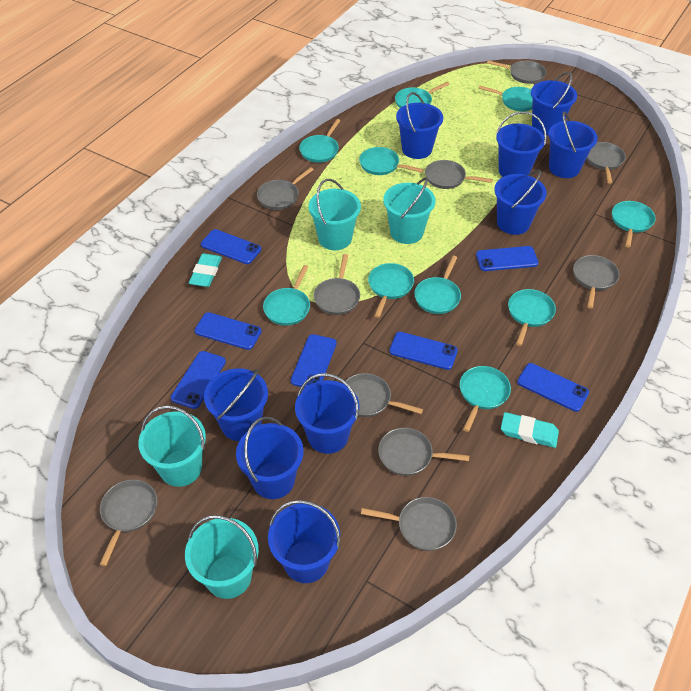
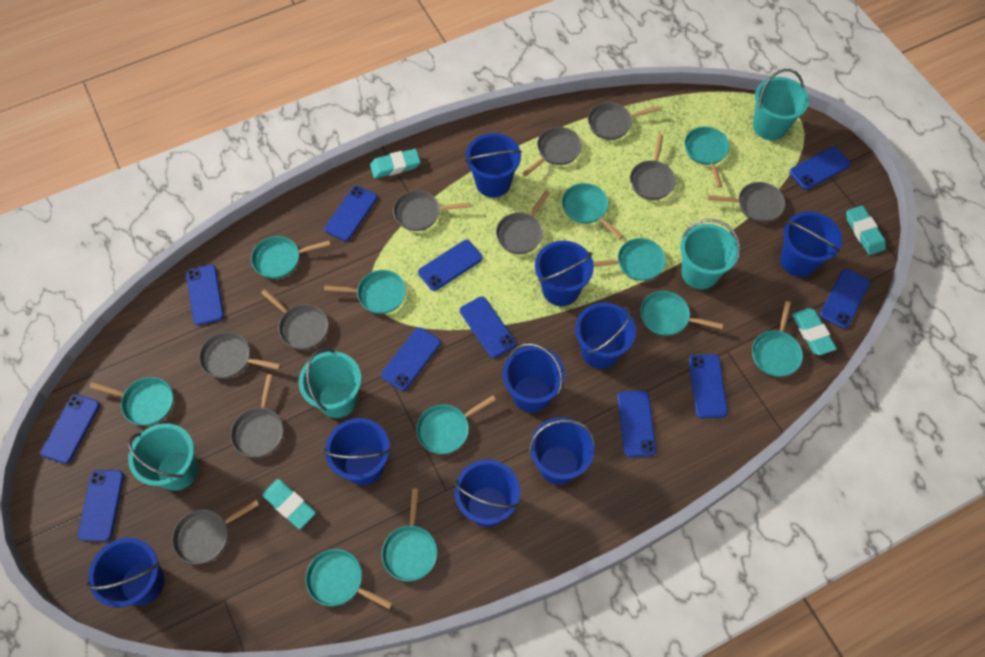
blue phone: [171,351,226,409] [194,312,262,350] [201,229,261,264] [291,334,337,388] [389,332,458,370] [476,246,538,271] [517,363,589,412] = 7 -> [41,394,100,464] [78,470,124,541] [186,265,224,325] [324,186,377,241] [381,327,441,391] [418,240,483,291] [460,296,516,358] [617,391,656,457] [689,354,728,418] [789,147,851,190] [820,269,870,329] = 11
turquoise eraser: [189,253,222,287] [501,412,559,448] = 2 -> [262,479,316,529] [370,149,421,178] [792,308,837,355] [846,206,886,255] = 4
turquoise pan: [263,265,310,326] [299,119,341,163] [359,147,424,175] [368,263,414,318] [395,82,450,108] [414,256,461,314] [460,366,511,432] [478,85,533,111] [508,289,556,346] [612,201,656,248] = 10 -> [89,377,173,426] [251,236,330,279] [306,549,393,609] [324,270,406,314] [382,489,437,581] [416,396,496,454] [562,183,623,239] [593,238,666,281] [640,291,723,336] [684,127,730,187] [752,301,803,377] = 11

